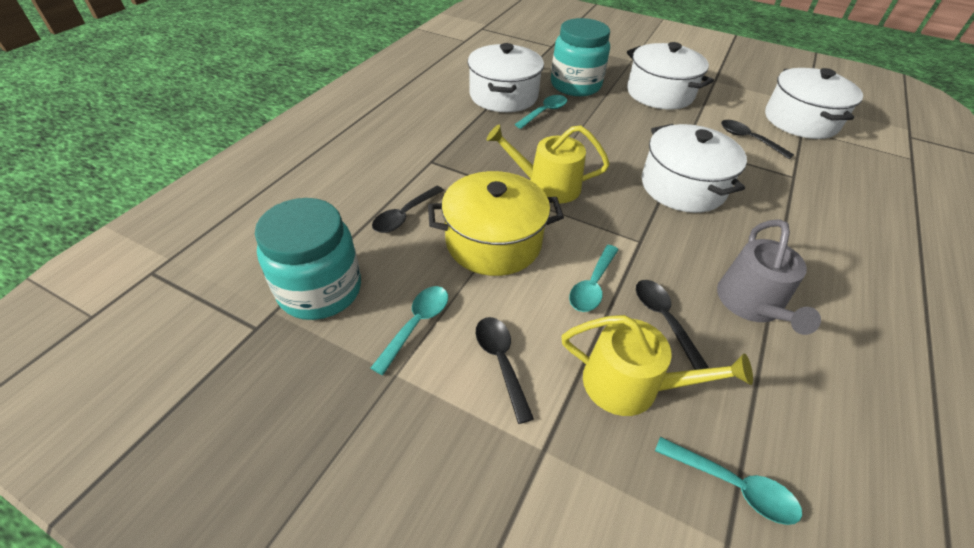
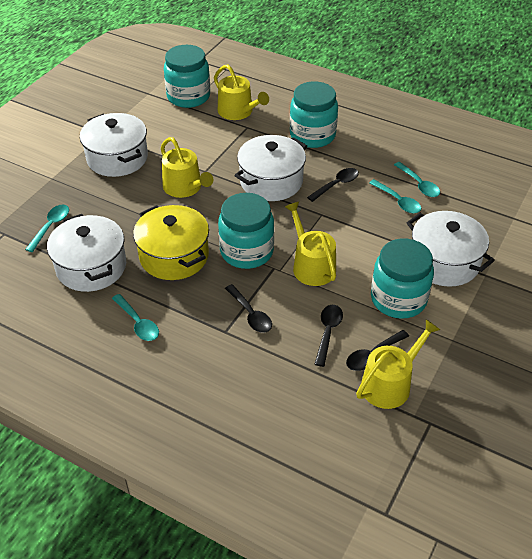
grey watering can: [717,219,821,335] = 1 -> none = 0
turquoise jar: [255,198,361,320] [551,18,610,96] = 2 -> [164,45,210,108] [218,193,274,269] [290,81,338,148] [371,238,434,319] = 4
yellow watering can: [486,124,610,203] [561,315,753,416] = 2 -> [161,137,213,198] [214,65,269,120] [285,202,336,286] [356,319,440,409] = 4

